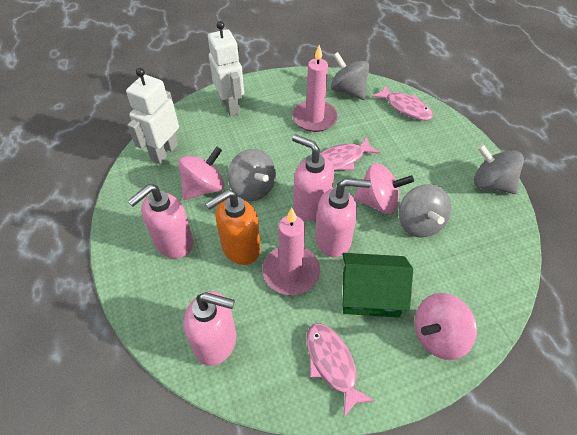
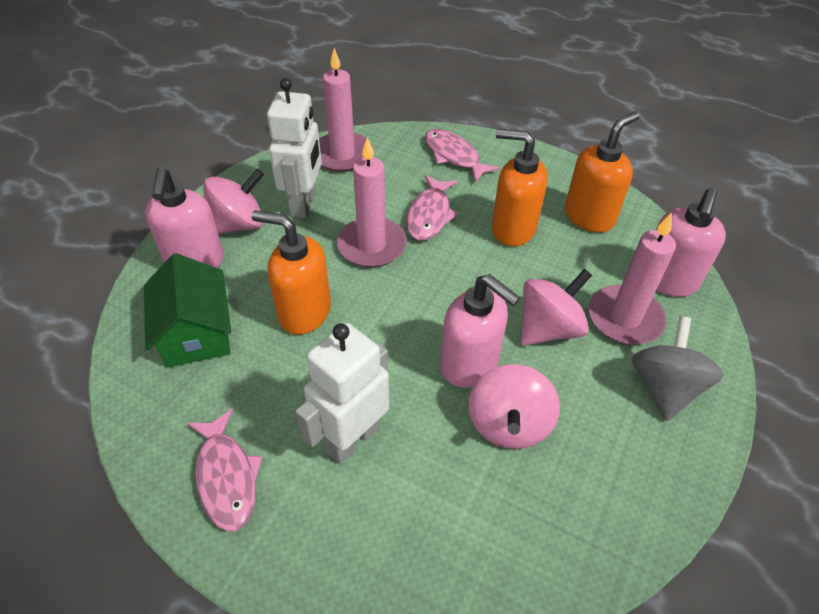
grey spinning top: [228,149,276,201] [331,52,369,100] [399,184,451,238] [474,144,524,194] = 4 -> [632,316,723,421] = 1
orange soap dispenser: [205,189,261,265] = 1 -> [252,210,331,335] [492,129,548,246] [565,111,640,232] = 3
pink candle: [262,208,320,295] [293,45,338,132] = 2 -> [319,48,373,172] [337,137,407,267] [589,212,676,345] = 3
pink soap dispenser: [128,184,193,258] [184,291,236,366] [292,134,335,221] [315,178,371,257] = 4 -> [145,168,224,268] [440,274,520,388] [656,188,726,297] = 3

